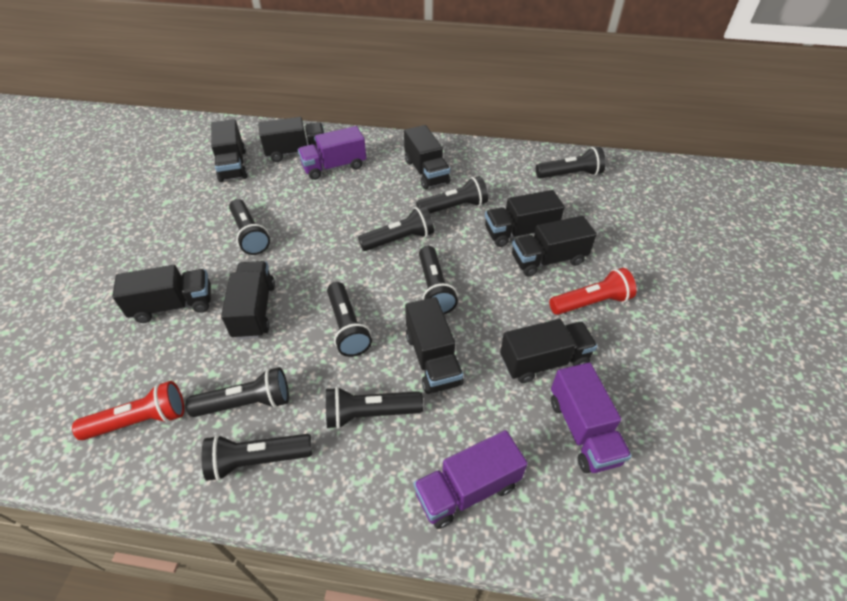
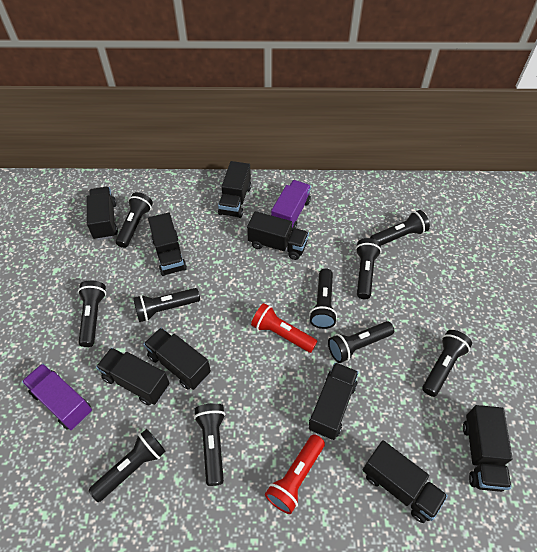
black flashlight: [186,367,289,417] [201,434,312,481] [229,199,270,255] [326,387,423,429] [327,282,372,357] [358,206,434,251] [416,176,488,213] [419,246,458,314] [536,147,606,178] = 9 -> [78,280,106,347] [89,429,166,502] [116,192,153,248] [133,288,200,322] [194,403,225,486] [309,268,337,329] [328,321,394,363] [356,238,382,299] [370,210,430,245] [422,330,472,397] = 10
purple truck: [298,126,366,180] [413,430,528,529] [551,363,632,473] = 3 -> [22,363,92,430] [271,180,311,230] = 2

